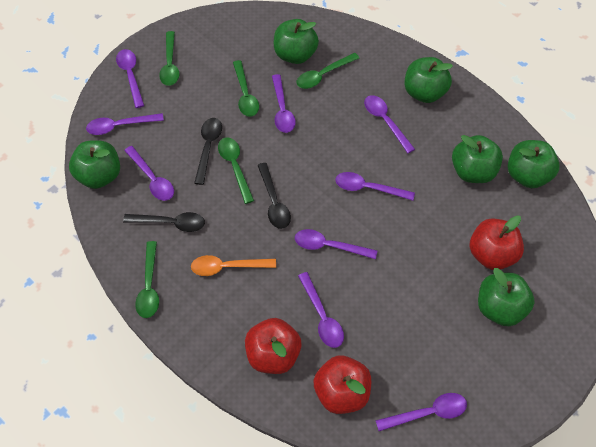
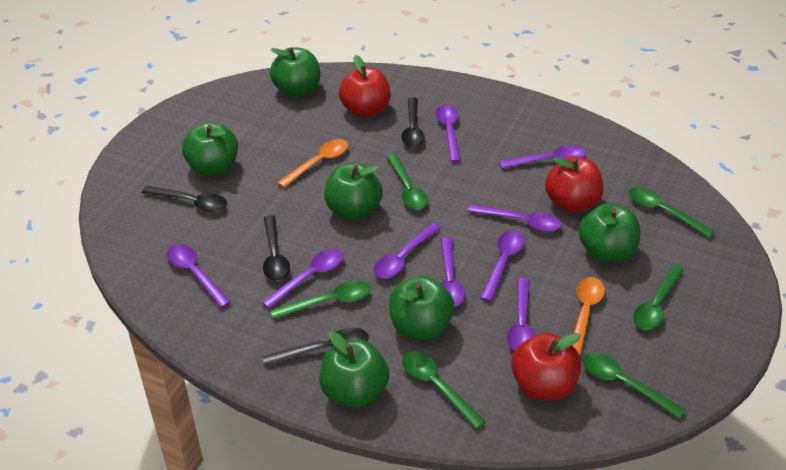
black spoon: [123,212,205,232] [194,118,222,185] [258,163,291,229] = 3 -> [142,186,227,212] [263,215,290,281] [263,327,369,366] [401,97,425,148] = 4
green spoon: [135,241,159,318] [159,31,180,86] [218,137,254,204] [233,60,259,117] [297,53,359,89] = 5 -> [270,280,371,319] [387,154,428,210] [402,351,486,430] [582,353,685,419] [629,187,715,238] [633,265,684,330] = 6
orange spoon: [191,255,276,276] = 1 -> [277,139,348,188] [573,277,605,356] = 2

